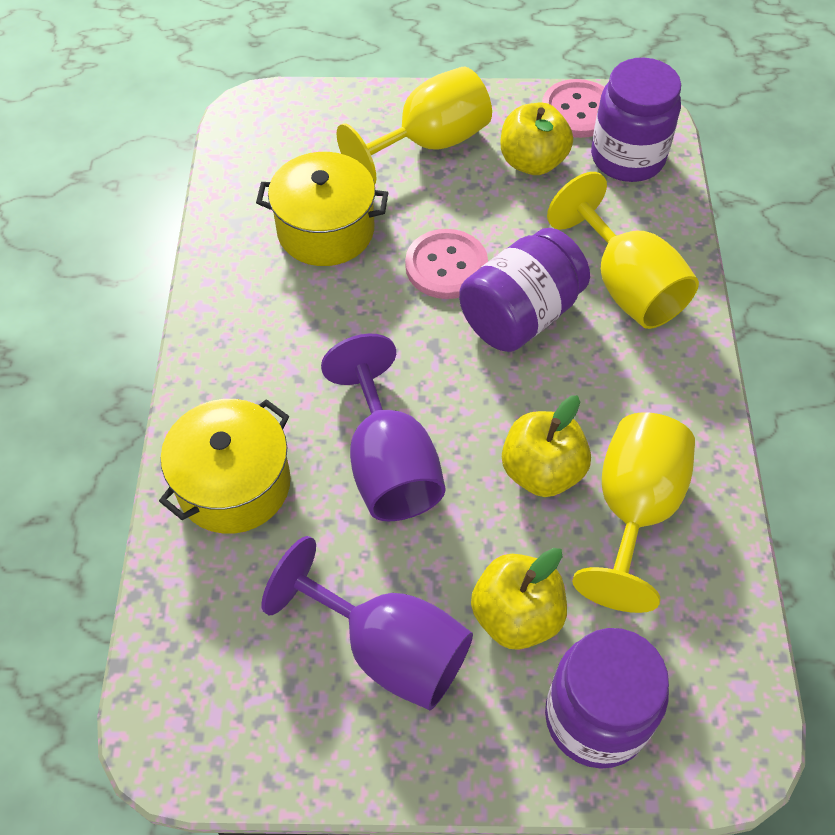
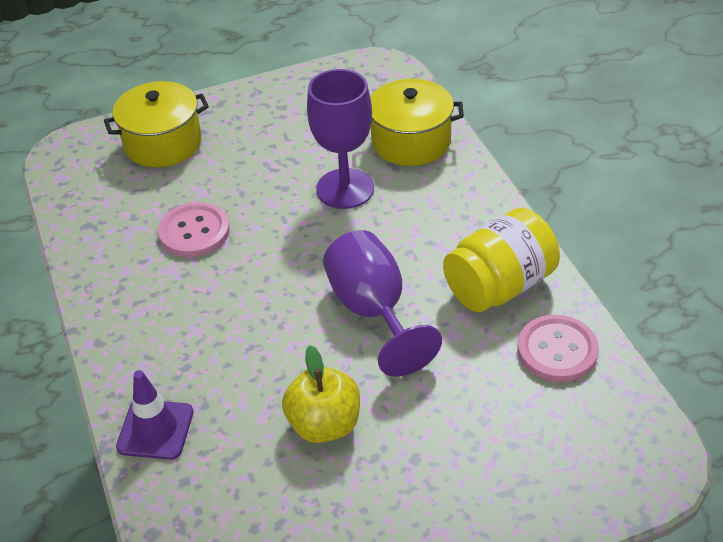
purple jar: [459,228,590,352] [545,628,669,769] [591,58,681,182] = 3 -> none = 0
purple traffic cone: none = 0 -> [116,370,194,460] = 1
yellow apple: [471,548,567,650] [501,103,573,175] [502,395,591,497] = 3 -> [282,345,360,443] = 1
yellow goblet: [337,66,492,184] [547,172,699,329] [572,412,695,613] = 3 -> none = 0
yellow jar: none = 0 -> [443,208,560,312] = 1

